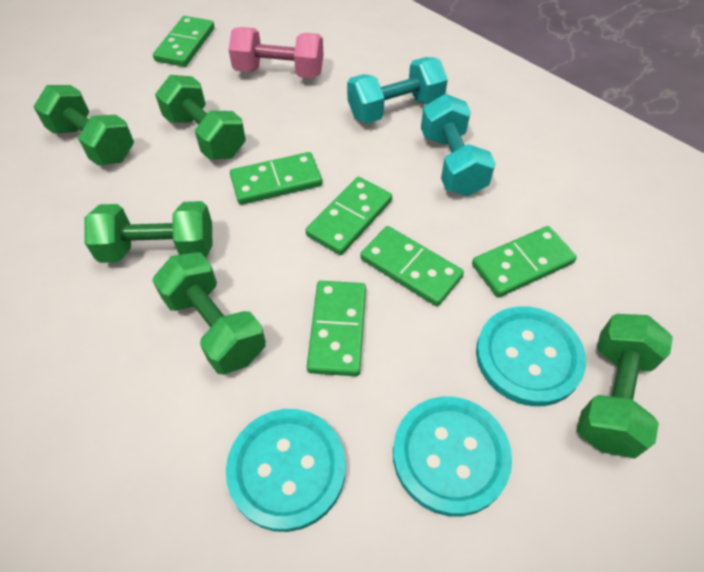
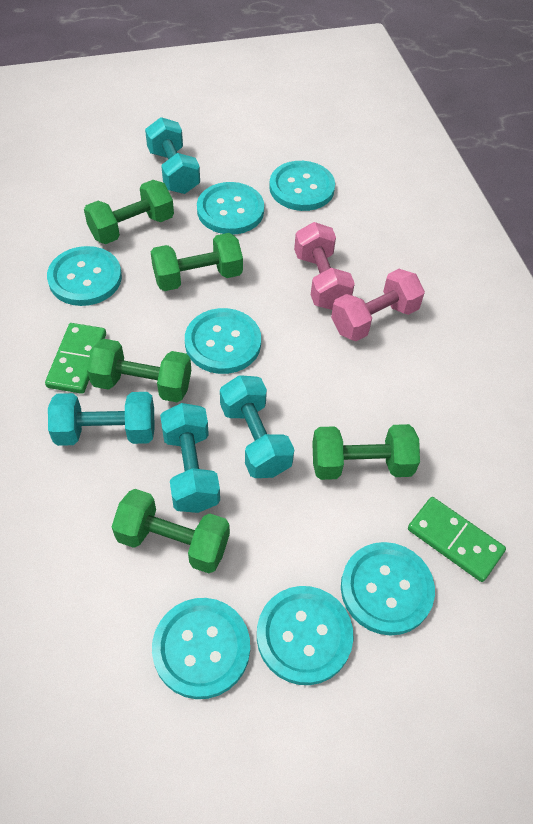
green domino: [153,16,215,67] [230,152,322,205] [306,177,392,255] [307,281,366,376] [360,226,464,306] [472,226,577,297] = 6 -> [45,323,106,394] [408,497,506,582] = 2
pink dumbbell: [229,27,324,78] = 1 -> [294,222,355,310] [331,269,425,341] = 2
turquoise button: [226,409,346,532] [393,397,512,517] [476,306,586,406] = 3 -> [47,246,122,306] [152,598,250,699] [185,308,261,374] [197,182,264,234] [257,586,354,685] [269,161,335,211] [341,542,435,636] = 7
turquoise dumbbell: [347,57,448,123] [421,94,496,196] = 2 -> [48,392,155,446] [145,117,200,194] [160,403,220,513] [220,375,294,478] = 4

